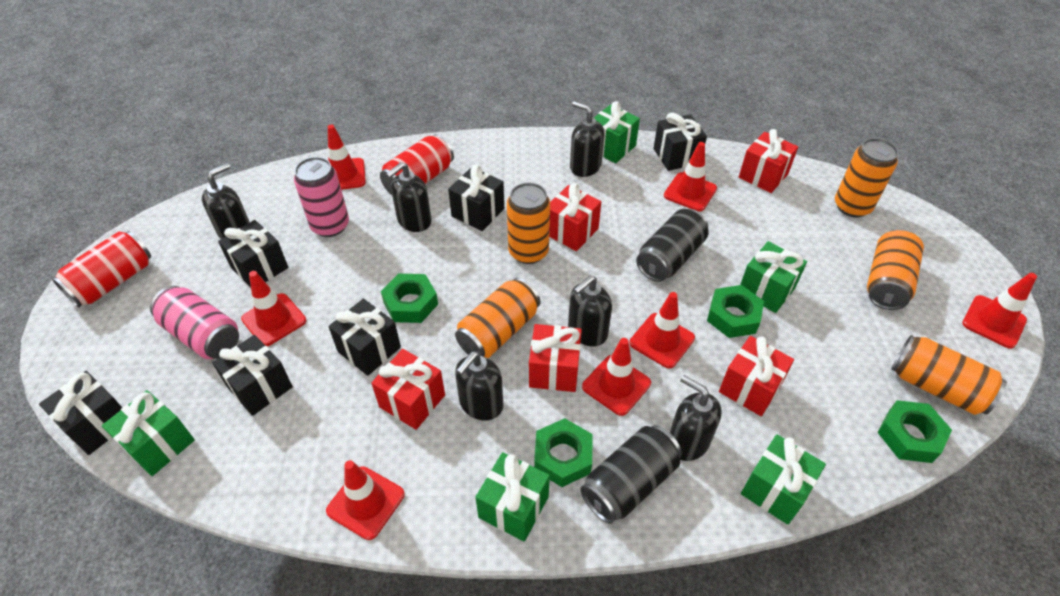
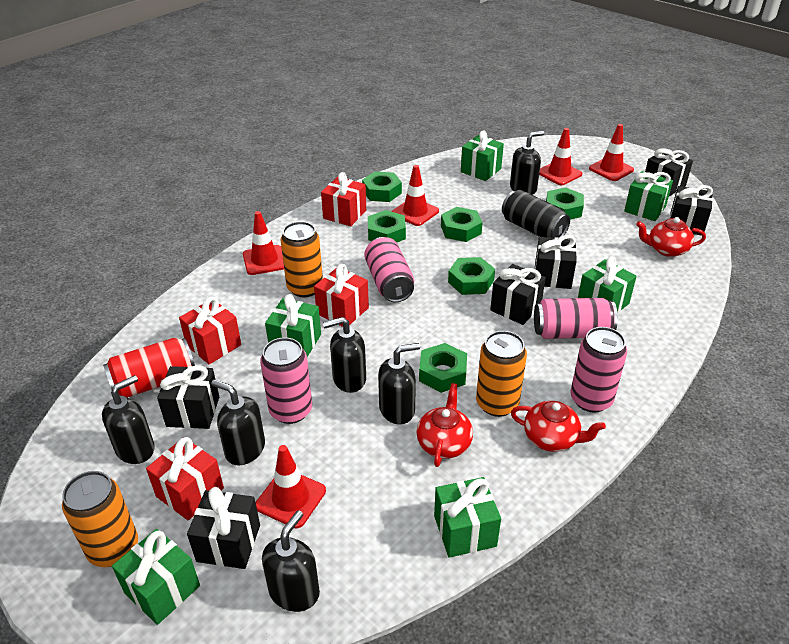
black can: [580,425,682,524] [636,209,709,282] = 2 -> [502,190,570,238] = 1
green gift: [102,390,195,476] [475,452,550,542] [594,101,640,163] [740,241,807,313] [741,434,826,525] = 5 -> [112,529,200,625] [265,294,321,357] [434,477,501,558] [461,131,504,181] [578,257,637,313] [624,171,673,221] = 6
green nut: [381,274,438,323] [534,418,592,487] [707,285,764,338] [877,400,952,463] = 4 -> [362,171,402,202] [368,210,406,242] [419,343,467,393] [441,207,483,242] [448,257,495,295] [546,187,584,220] = 6
orange can: [455,278,540,358] [507,183,550,264] [835,138,898,217] [867,229,924,310] [891,335,1007,415] = 5 -> [62,471,138,567] [281,221,323,297] [476,331,527,417] = 3
pink can: [150,286,239,359] [294,157,349,237] = 2 -> [260,337,312,424] [364,237,414,302] [534,298,618,339] [570,327,627,413] = 4
red can: [52,231,151,308] [380,134,454,195] = 2 -> [103,338,195,398] = 1
red gift: [371,349,445,430] [529,324,582,392] [549,183,601,251] [719,336,794,416] [739,129,798,193] = 5 -> [146,437,224,520] [179,297,241,364] [314,264,369,327] [321,172,366,227] = 4
red teapot: none = 0 -> [416,383,473,467] [511,401,606,452] [636,217,706,257] = 3
red traffic cone: [241,271,306,346] [326,460,405,540] [328,125,366,190] [582,338,651,416] [630,292,695,368] [664,142,717,211] [962,273,1037,349] = 7 -> [243,211,284,275] [256,445,326,528] [392,165,439,226] [539,128,582,185] [589,124,634,181] = 5

